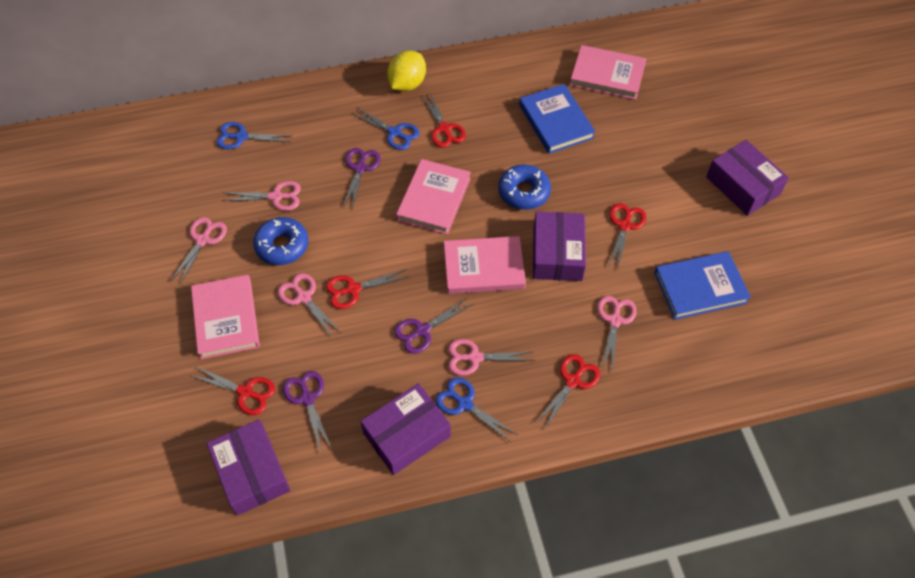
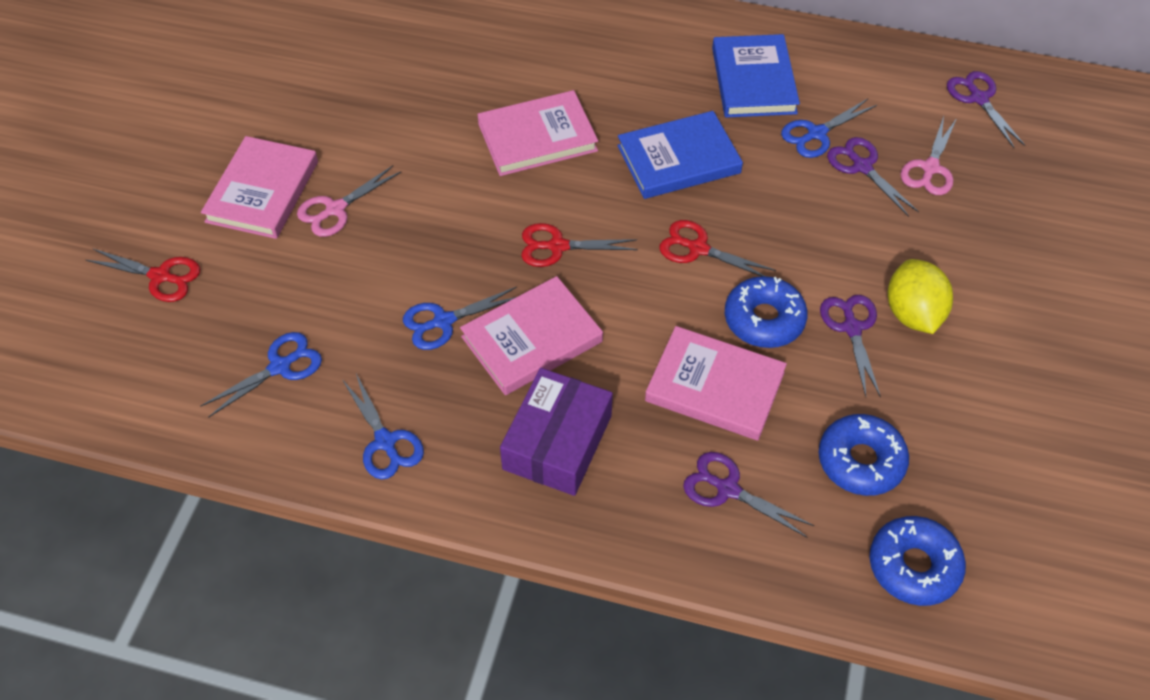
blue donut: [253,217,308,265] [498,165,551,210] = 2 -> [725,276,808,348] [819,414,909,496] [869,516,966,606] = 3
blue scissors: [216,122,291,149] [351,108,420,150] [435,377,518,443] = 3 -> [200,332,322,417] [342,374,424,479] [403,287,517,350] [781,99,877,158] = 4
pink scissors: [170,217,227,285] [223,181,301,211] [278,273,340,338] [448,339,535,376] [597,296,637,370] = 5 -> [297,165,401,237] [900,116,957,195] = 2
purple box: [206,419,290,516] [360,383,451,475] [533,212,586,281] [706,140,789,216] = 4 -> [500,368,613,496] = 1
purple scissors: [283,371,332,452] [343,148,381,209] [394,298,473,354] = 3 -> [683,452,814,538] [820,295,881,397] [827,137,919,217] [947,71,1025,148] = 4
red scissors: [190,366,275,415] [326,269,407,309] [422,93,466,148] [536,354,600,427] [609,203,646,268] = 5 -> [86,248,200,302] [521,223,638,267] [659,220,776,276] = 3

